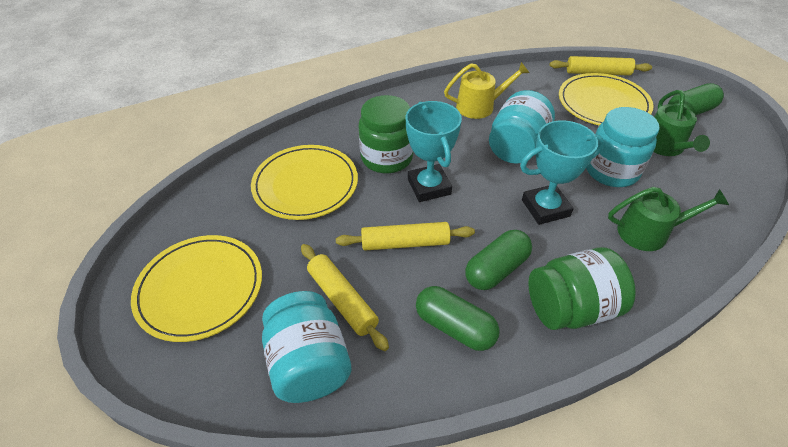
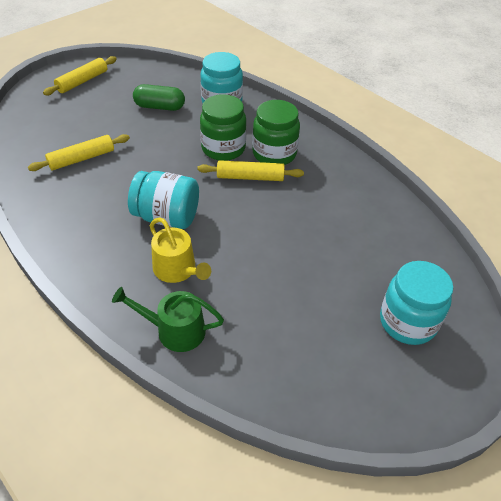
green capsule: [416,286,499,351] [465,230,532,290] [668,83,724,115] = 3 -> [133,84,185,111] = 1
green watering can: [608,187,729,251] [653,90,710,156] = 2 -> [112,287,224,352] = 1
turquoise trophy: [406,101,462,202] [520,120,604,225] = 2 -> none = 0
yellow plate: [131,235,262,342] [251,145,358,220] [559,73,654,126] = 3 -> none = 0

